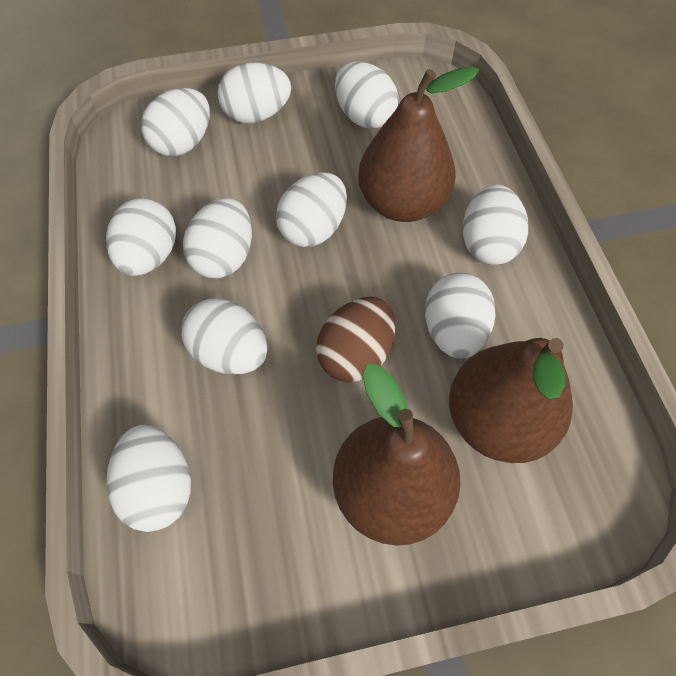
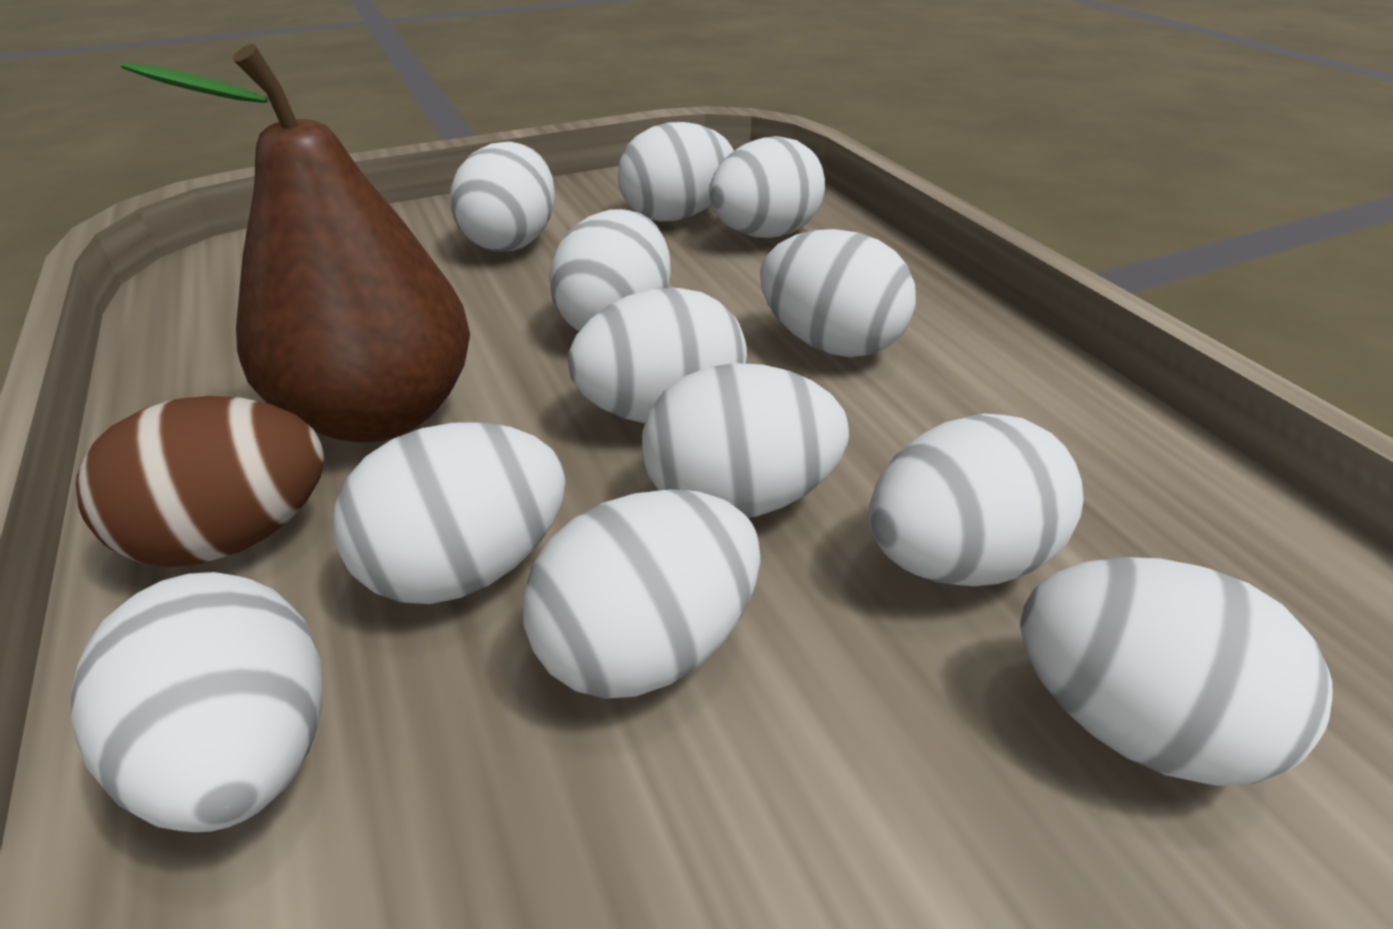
brown pear: [333,364,461,546] [358,66,479,222] [449,338,573,463] = 3 -> [121,44,470,442] = 1
white egg: [106,198,176,276] [107,425,191,532] [141,88,210,157] [181,298,267,374] [183,198,252,279] [217,62,291,123] [276,172,347,247] [335,62,399,129] [425,272,495,358] [463,184,528,265] = 10 -> [71,572,322,832] [333,422,566,604] [450,141,555,252] [523,489,760,699] [549,209,671,331] [568,288,747,423] [618,122,734,222] [642,363,849,518] [709,136,825,238] [760,229,916,357] [869,414,1084,586] [1020,557,1333,786] = 12

